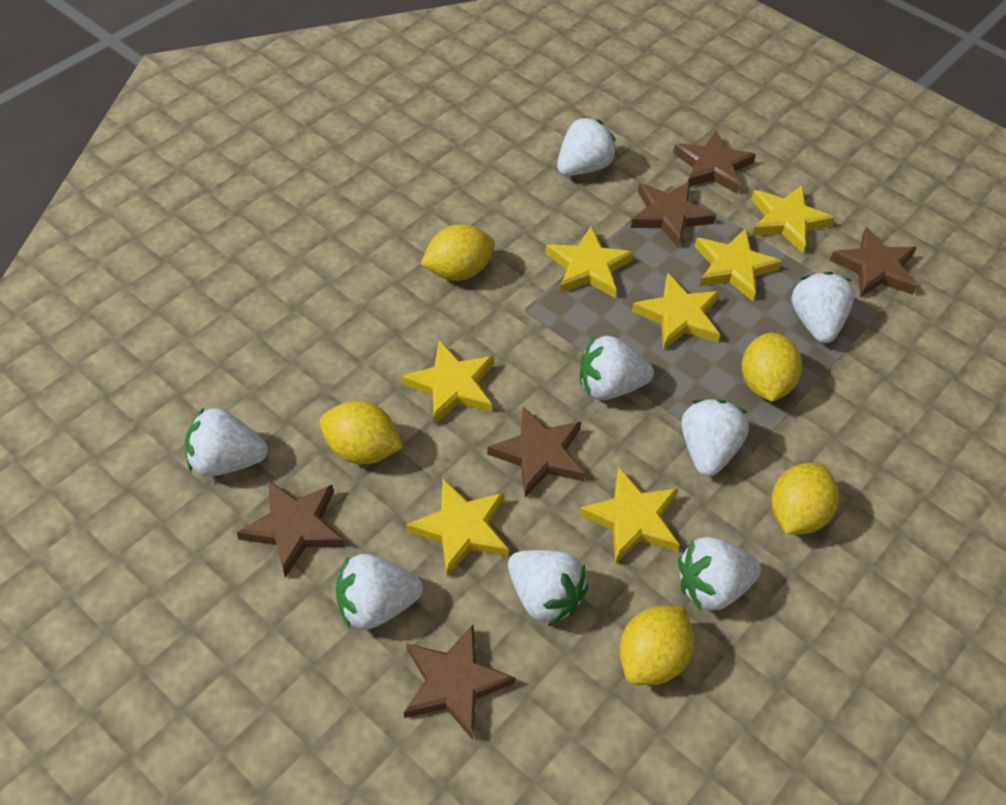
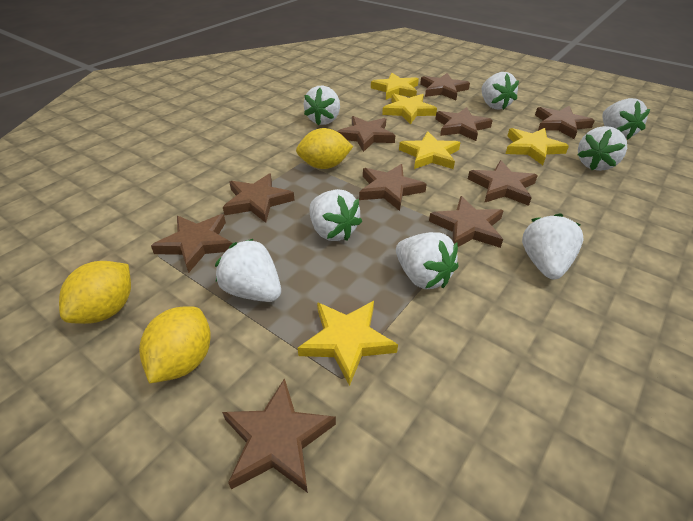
brown star: [237,480,345,578] [404,625,515,740] [487,406,585,497] [631,181,716,248] [673,130,756,194] [830,227,917,297] = 6 -> [151,214,233,273] [222,378,336,493] [223,173,295,223] [337,116,395,152] [359,164,427,211] [420,73,470,100] [429,196,504,248] [435,107,493,141] [468,160,538,206] [535,106,595,139] = 10
yellow lemon: [320,401,403,464] [421,224,495,281] [620,606,694,685] [742,332,802,402] [771,463,839,535] = 5 -> [59,261,131,324] [139,306,211,384] [296,128,353,169] = 3
yellow star: [401,340,494,424] [406,478,509,577] [546,227,634,298] [579,467,680,564] [632,273,720,350] [695,228,782,301] [751,185,835,253] = 7 -> [298,301,398,386] [371,73,419,100] [382,94,437,124] [399,131,461,169] [506,128,569,165] = 5

